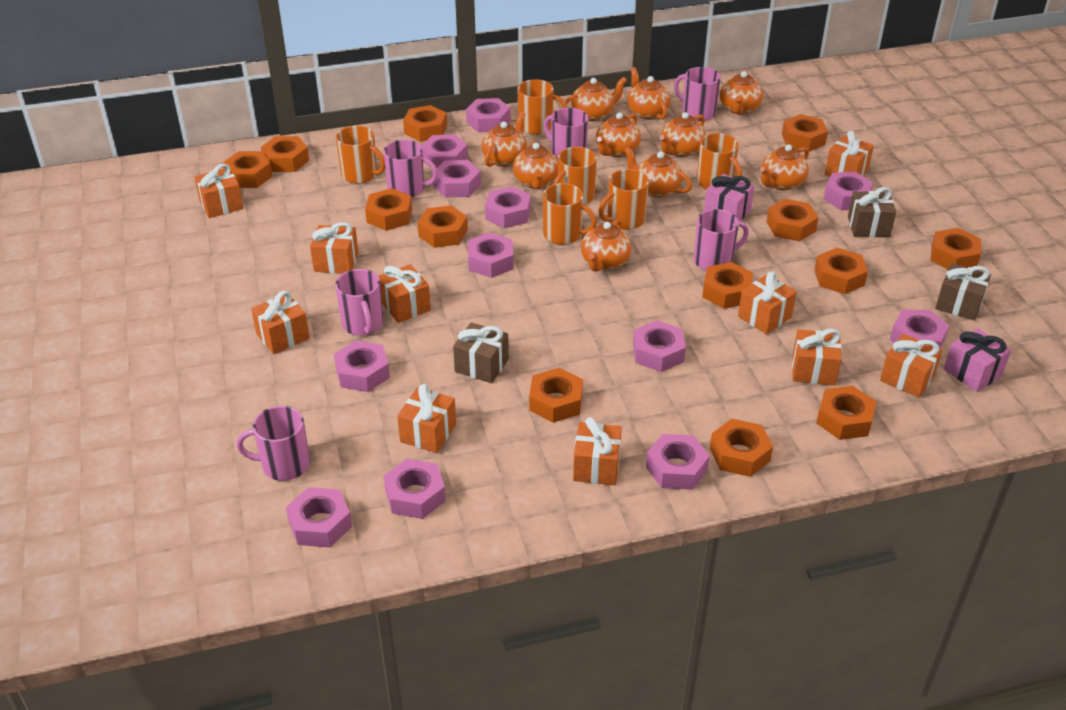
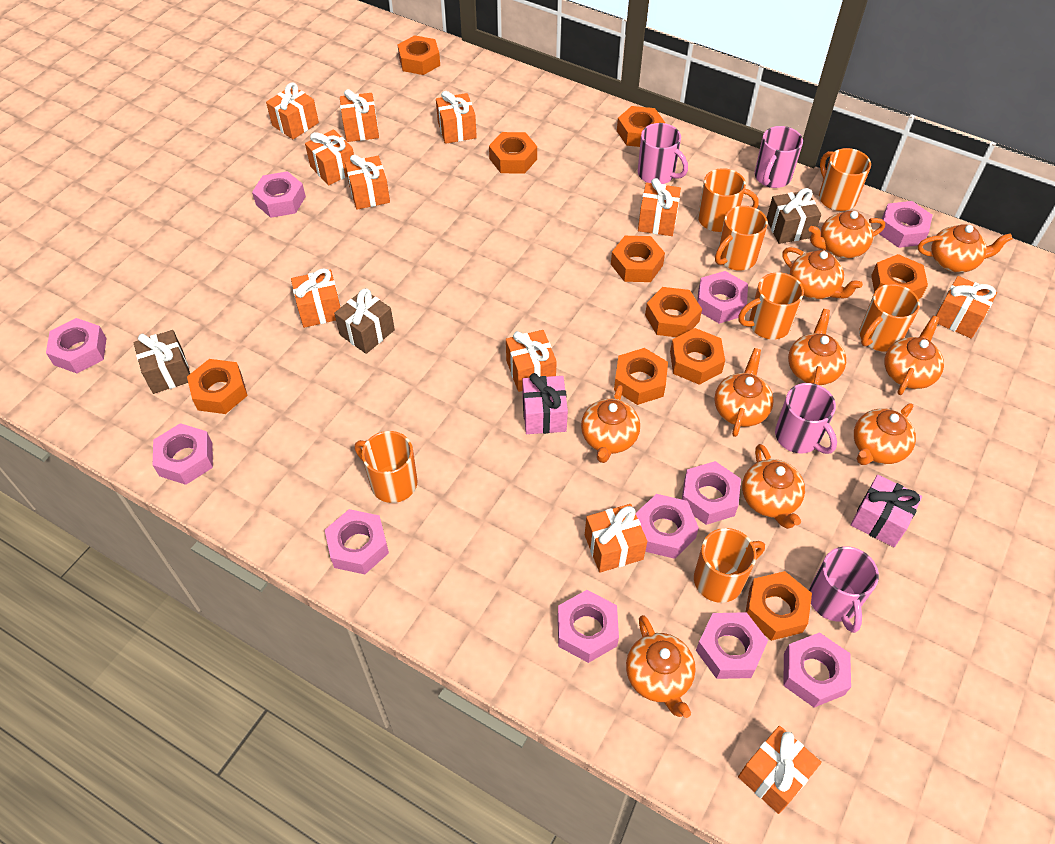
orange gift: [194,164,244,218] [251,291,310,354] [310,222,359,274] [378,264,431,323] [397,384,456,453] [573,417,622,485] [738,271,797,334] [792,329,841,386] [825,131,874,176] [880,334,943,398] = 10 -> [266,82,319,139] [291,268,341,328] [305,130,354,185] [340,89,379,142] [345,155,390,210] [436,91,477,144] [506,330,557,392] [585,504,647,573] [638,178,681,236] [738,726,822,814] [936,276,997,339] = 11
orange mug: [336,126,385,184] [517,79,567,135] [543,183,597,245] [554,147,597,205] [599,169,649,230] [697,133,742,189] = 6 -> [355,431,418,503] [694,528,765,603] [698,168,759,232] [715,206,768,271] [739,272,804,339] [819,148,871,211] [859,284,920,352] = 7
orange nut: [223,151,273,188] [261,136,309,172] [365,188,412,231] [403,105,447,142] [417,205,468,248] [529,368,583,423] [702,262,753,309] [710,419,773,477] [767,199,819,241] [782,114,828,152] [814,248,868,294] [816,386,877,440] [931,228,981,269] = 13 -> [187,359,248,414] [398,35,440,75] [489,132,537,174] [611,236,665,282] [614,348,668,405] [617,106,665,147] [645,287,702,337] [670,328,725,385] [746,571,812,641] [871,254,928,299] = 10
pink mug: [236,406,310,481] [335,269,383,336] [384,139,438,198] [544,108,589,160] [674,67,721,121] [694,209,749,271] = 6 -> [638,123,688,184] [755,126,803,188] [775,383,837,454] [809,546,879,633] = 4
pink nut: [286,487,352,548] [334,340,390,392] [384,459,446,519] [421,134,468,168] [433,160,481,198] [466,98,511,133] [468,232,513,278] [485,186,531,228] [633,320,686,372] [646,434,710,490] [823,172,873,211] [890,310,949,349] = 12 -> [46,318,107,373] [153,423,213,485] [252,171,306,218] [325,509,389,574] [558,590,619,663] [636,494,699,559] [682,461,741,525] [696,612,768,679] [697,271,748,324] [783,632,851,707] [879,201,933,248] = 11

